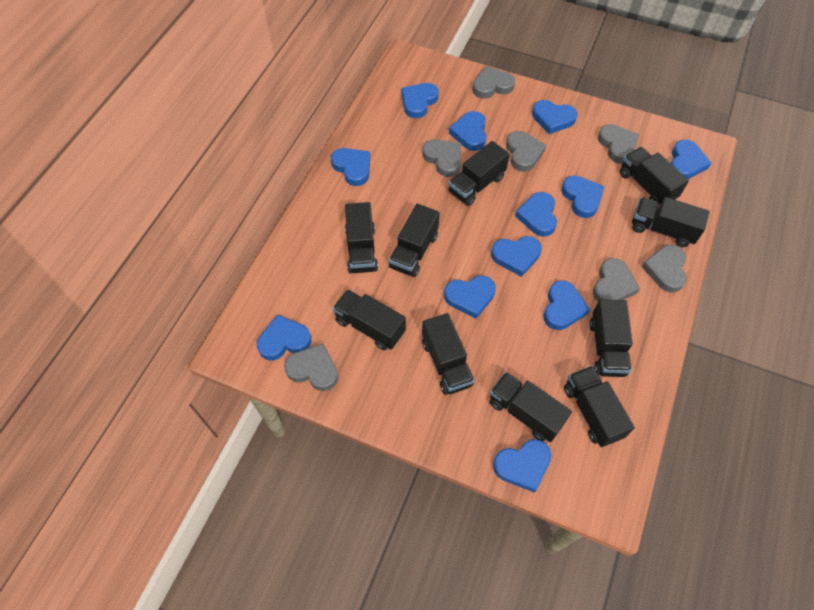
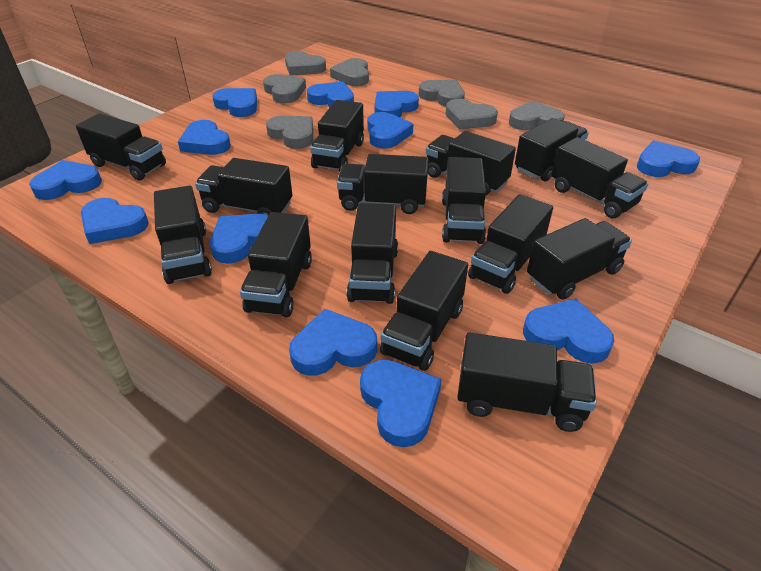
black truck: [333,289,406,350] [345,202,378,274] [389,204,440,277] [422,313,475,395] [448,141,510,206] [490,372,572,442] [564,366,635,447] [589,299,633,377] [620,147,689,206] [632,197,710,247] = 10 -> [76,113,166,181] [154,186,212,284] [195,158,292,215] [240,212,312,317] [310,100,364,171] [337,154,428,214] [346,203,398,304] [380,251,468,371] [426,131,516,195] [442,157,486,244] [457,332,597,432] [468,194,553,294] [515,118,589,181] [527,218,632,300] [551,137,648,218] = 15

